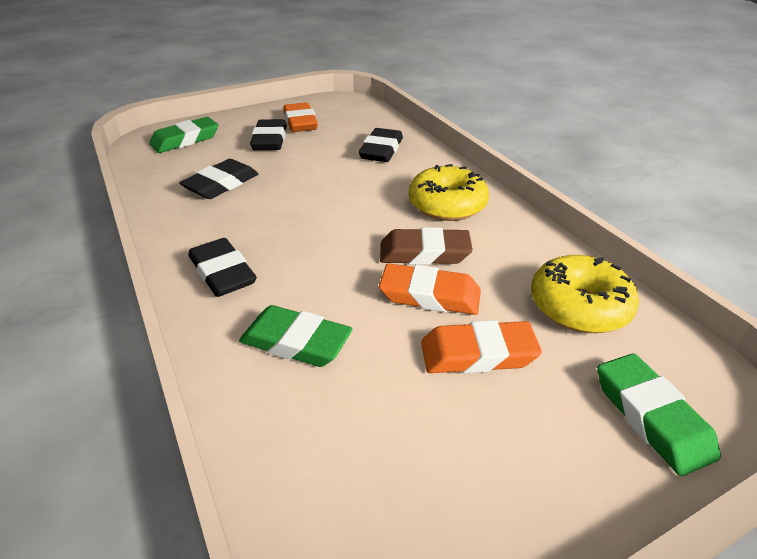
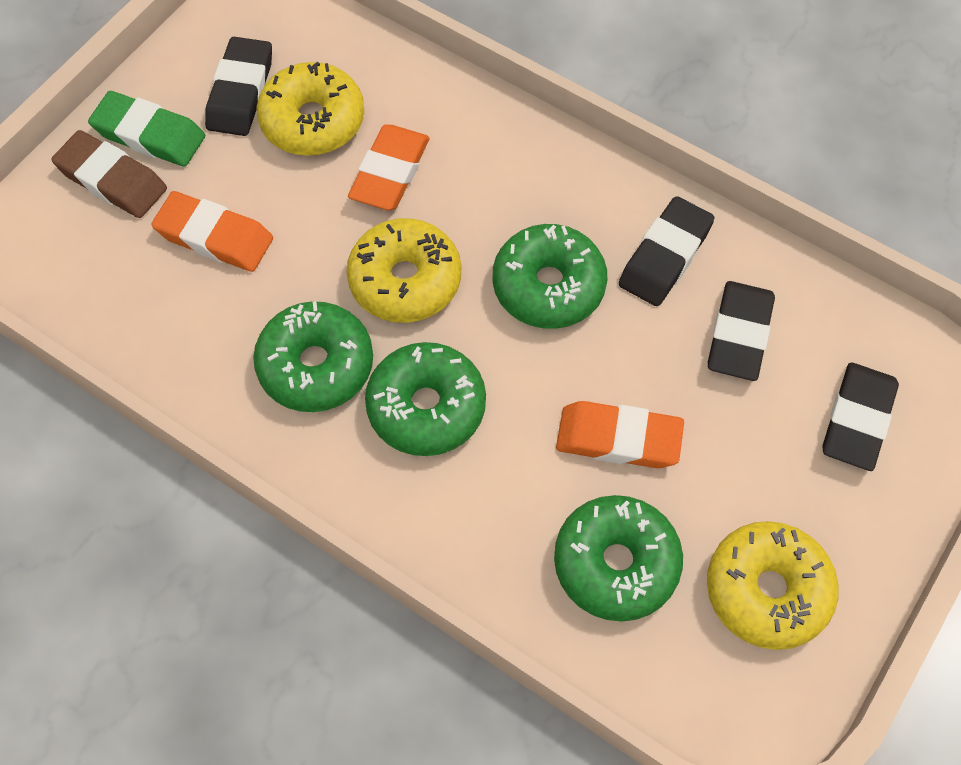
green donut: none = 0 -> [253,301,373,412] [365,342,486,456] [493,224,607,329] [554,495,683,622] = 4
green eraser: [149,117,218,153] [239,305,353,367] [597,353,721,476] = 3 -> [88,91,205,167] = 1
yellow donut: [409,164,489,221] [531,255,639,333] = 2 -> [256,62,364,156] [346,218,461,323] [707,521,839,650] = 3

